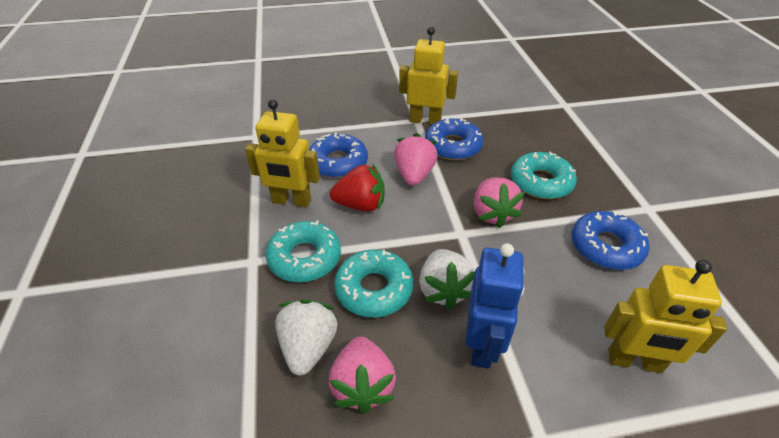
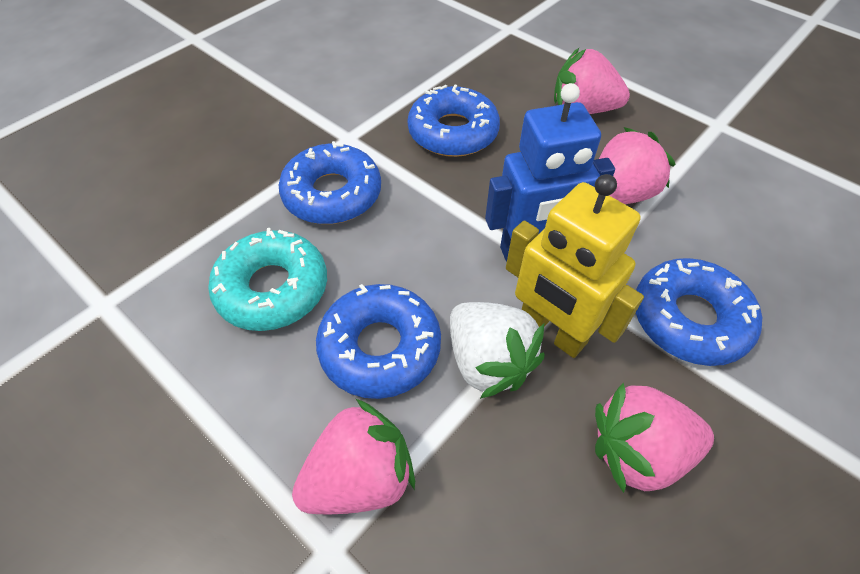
blue donut: [309,133,368,178] [425,118,483,160] [572,211,649,270] = 3 -> [279,141,381,224] [316,284,441,399] [407,85,500,157] [636,258,762,366] = 4
pink strawberry: [329,336,396,414] [394,133,438,186] [474,177,525,228] = 3 -> [292,399,415,514] [554,48,630,114] [595,383,714,493] [599,127,676,204] = 4
red strawberry: [330,164,385,212] = 1 -> none = 0
turquoise donut: [265,220,341,282] [334,249,413,318] [511,152,577,199] = 3 -> [208,228,327,331] = 1
white strawberry: [275,299,337,375] [419,249,475,310] = 2 -> [450,302,545,399] = 1
yellow robot: [245,99,320,208] [399,27,458,125] [604,260,728,373] = 3 -> [506,174,644,358] = 1

